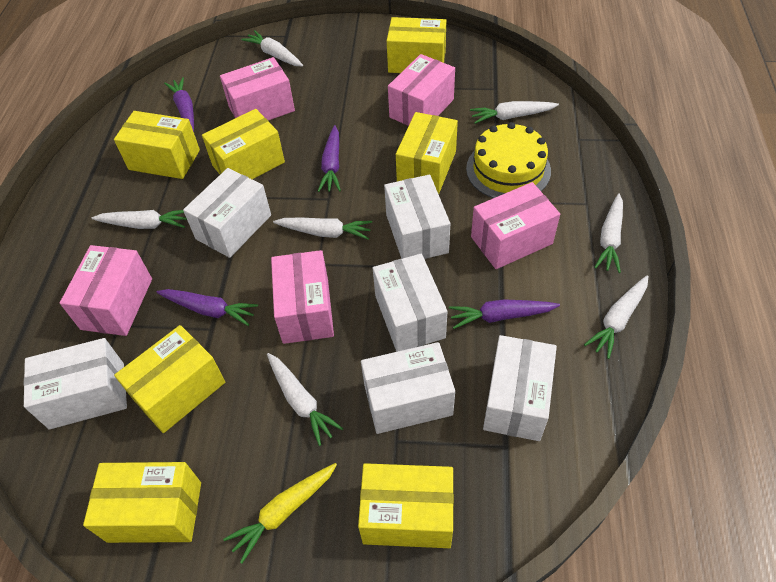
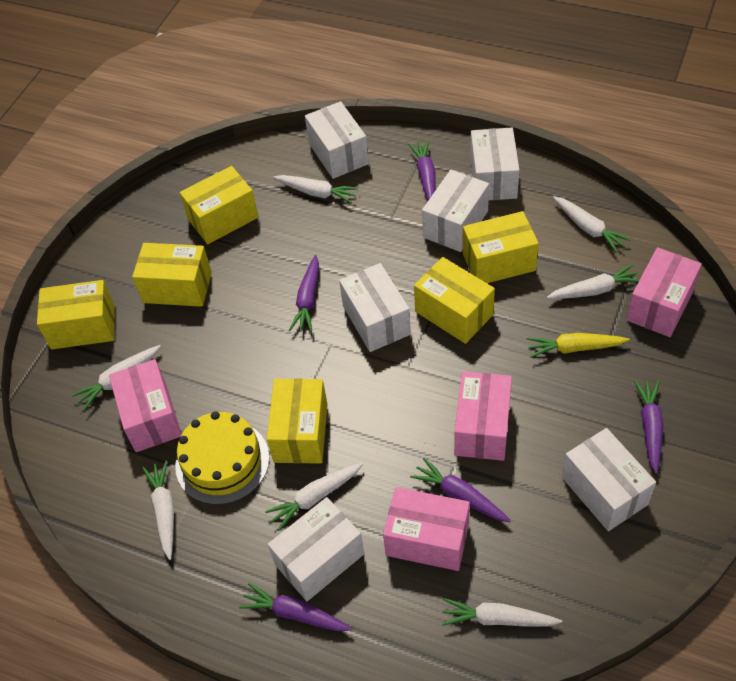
pink box: [60,245,152,336] [220,57,295,121] [271,250,334,344] [388,54,455,126] [471,182,560,269] = 5 -> [109,359,182,452] [383,487,470,571] [454,371,512,461] [626,247,702,337] = 4
purple carrot: [156,289,258,326] [164,77,194,132] [318,125,341,192] [449,299,560,329] = 4 -> [239,583,352,632] [289,255,319,332] [408,141,436,200] [410,458,511,522] [634,380,664,474] = 5
yellow box: [83,462,201,543] [114,111,200,179] [114,325,225,433] [202,109,285,179] [358,463,454,548] [387,17,446,73] [396,112,458,194] = 7 -> [37,280,115,349] [132,243,212,307] [180,166,259,244] [267,379,328,464] [414,257,495,344] [463,211,539,283] = 6

